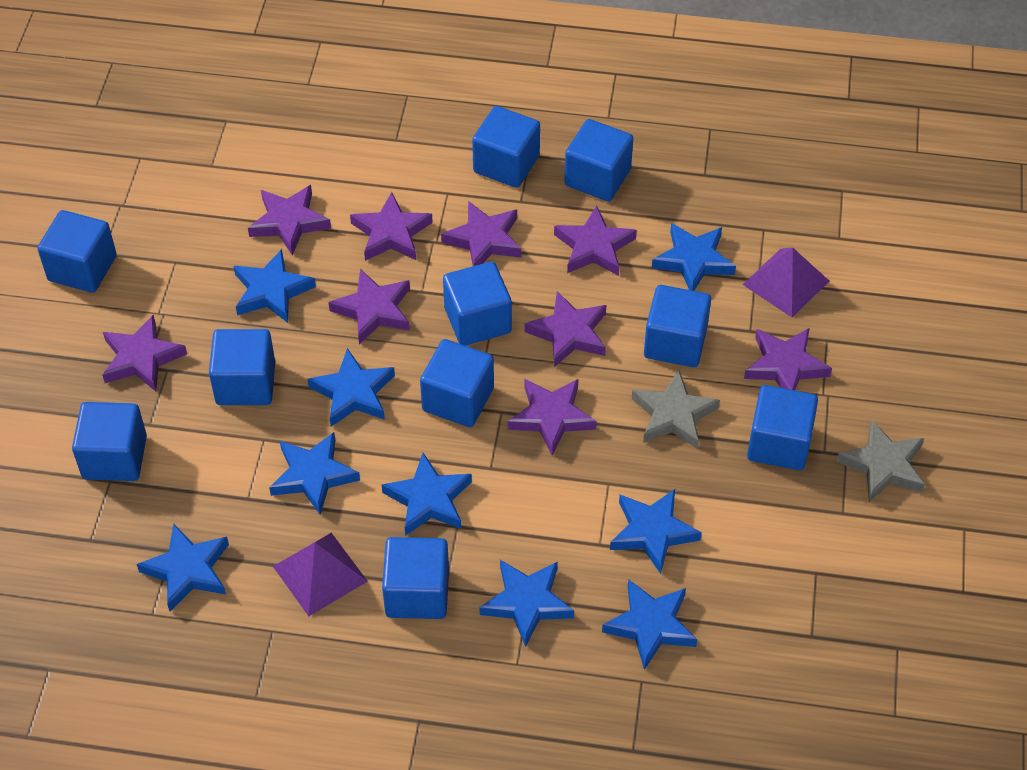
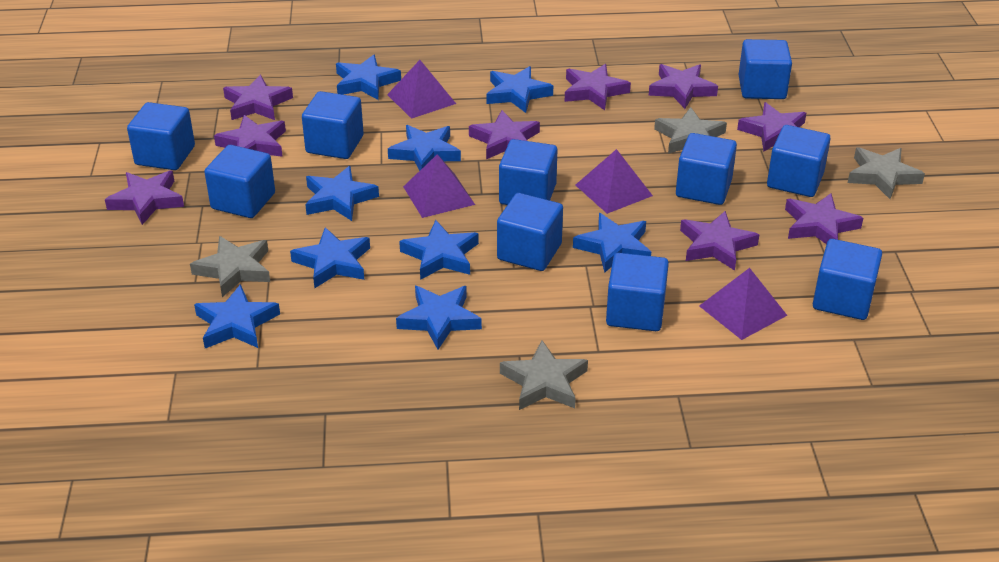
grey star: [632,370,720,449] [837,420,925,502] = 2 -> [190,236,270,297] [500,340,588,410] [654,107,727,154] [848,147,925,199] = 4
purple pyramid: [273,533,368,616] [742,247,829,317] = 2 -> [387,60,456,119] [403,154,475,218] [576,149,653,214] [699,268,787,340] = 4

